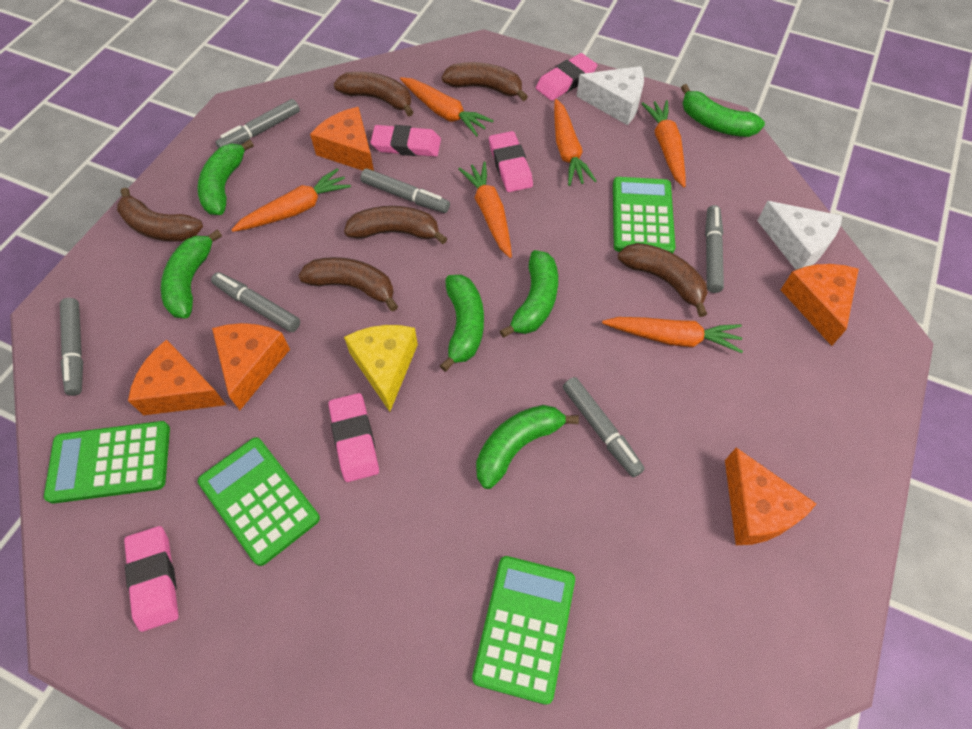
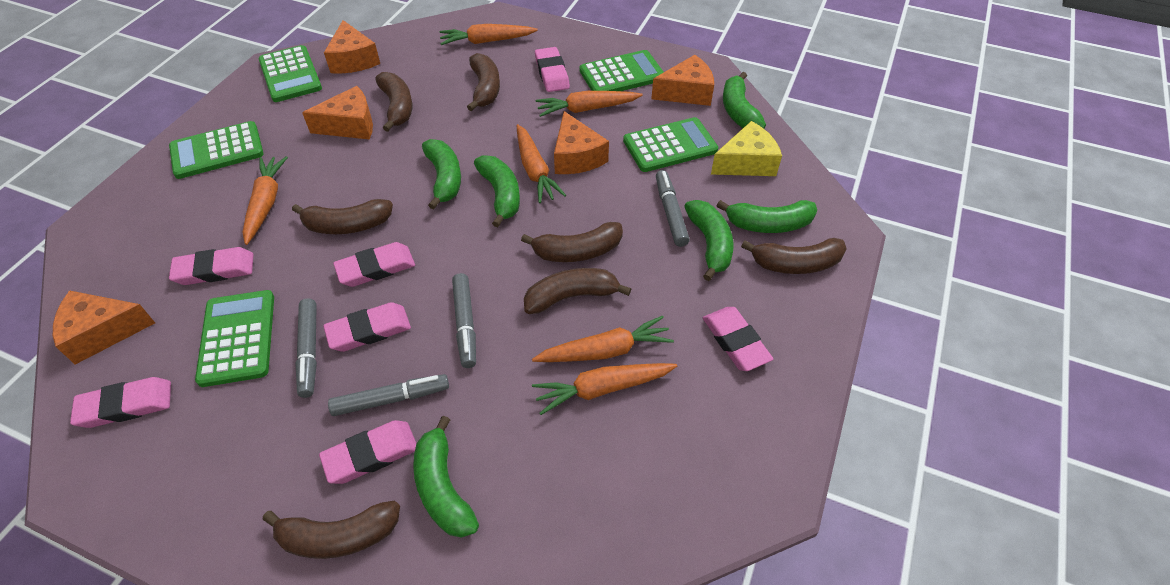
brown banana: [117,188,203,241] [298,257,398,312] [334,72,414,116] [344,206,447,244] [442,62,528,101] [618,243,708,317] = 6 -> [262,500,400,559] [292,199,393,234] [375,72,412,132] [467,53,500,111] [521,222,623,262] [524,268,631,314] [741,238,847,274] = 7
green calculator: [44,421,170,504] [198,437,320,566] [472,556,575,705] [613,177,675,253] = 4 -> [169,121,264,179] [195,290,274,387] [259,45,322,102] [580,50,664,91] [623,117,718,172] = 5
grey marker: [60,298,83,396] [211,272,300,332] [215,99,300,149] [360,168,450,213] [563,377,645,477] [705,205,724,293] = 6 -> [295,298,317,398] [328,374,449,416] [452,273,476,368] [656,170,690,247] = 4
pink eraser: [124,526,179,632] [328,393,379,482] [370,125,441,157] [489,131,533,192] [536,53,597,101] = 5 -> [70,377,171,428] [169,247,254,285] [319,420,417,484] [323,302,411,352] [333,242,415,287] [535,47,570,92] [703,307,773,371] = 7
white cheese: [577,66,644,125] [757,201,842,270] = 2 -> none = 0

